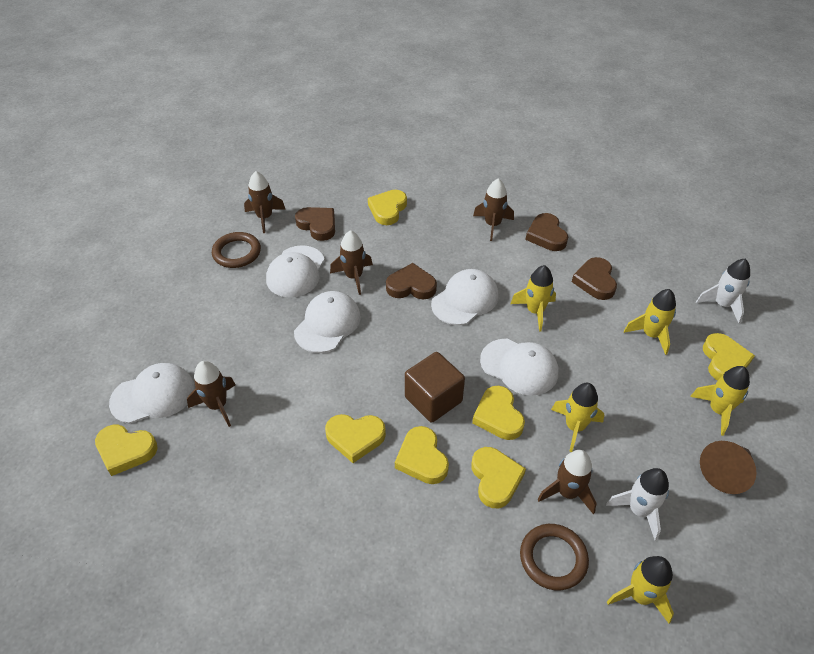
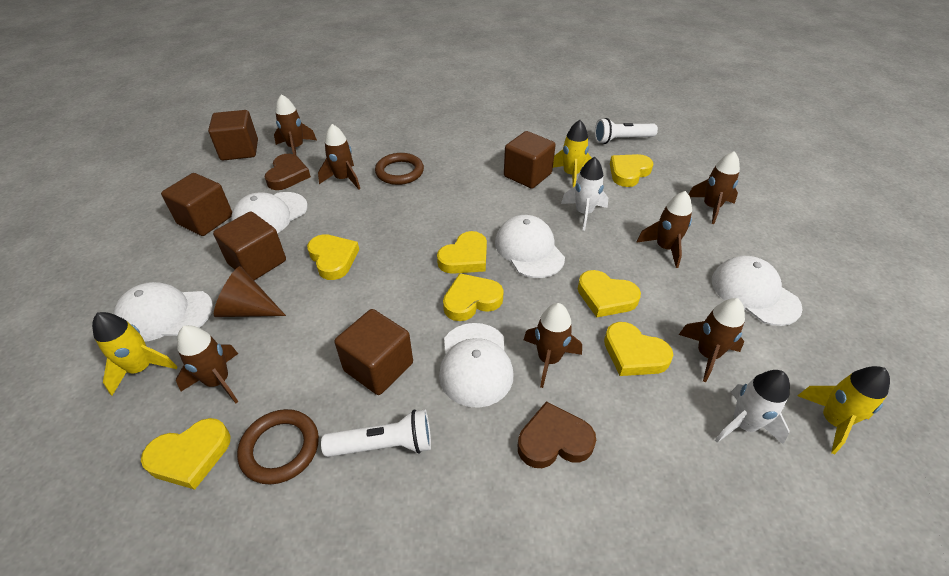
brown cube: [405,352,465,423] = 1 -> [161,173,232,236] [208,110,258,161] [213,211,286,280] [334,309,413,395] [504,131,556,189] = 5
brown heart: [295,207,335,241] [386,263,437,299] [526,213,568,251] [572,257,617,300] = 4 -> [264,154,311,190] [518,401,596,468] = 2
brown rocket: [187,361,236,427] [244,171,286,233] [330,230,373,295] [473,178,514,241] [538,450,596,514] = 5 -> [176,325,238,403] [274,94,317,155] [318,124,360,190] [524,303,582,388] [636,191,692,268] [679,298,745,382] [688,151,740,224] = 7
white flashlight: none = 0 -> [321,409,431,457] [595,118,658,144] = 2
yellow rocket: [510,265,556,332] [551,383,604,452] [607,556,674,623] [624,289,676,355] [690,366,750,436] = 5 -> [92,312,177,395] [553,120,591,187] [797,366,890,454] = 3

